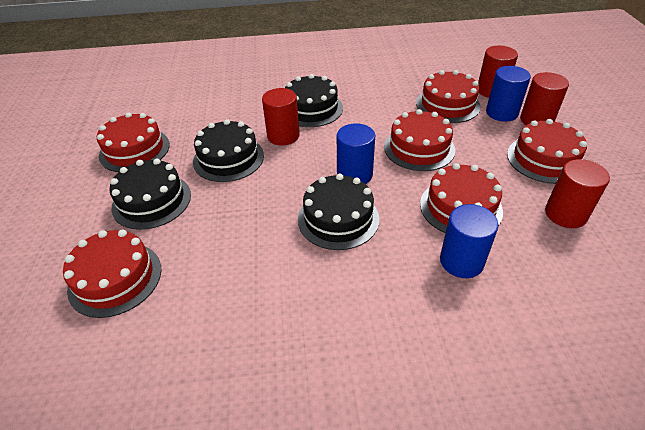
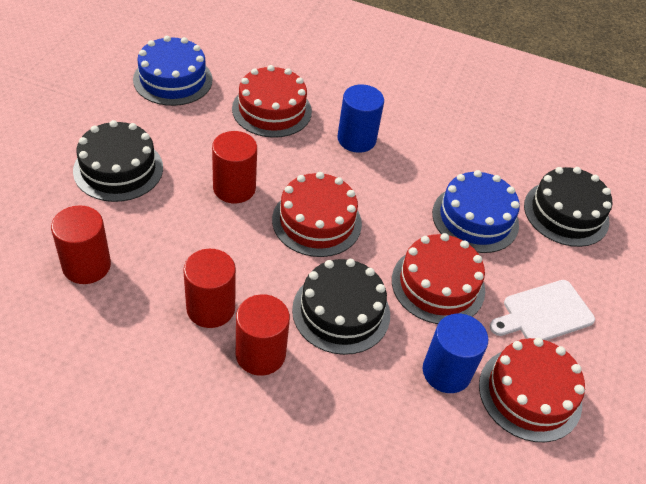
black cake: [109,158,191,230] [193,119,264,182] [285,74,343,127] [298,174,379,250] = 4 -> [73,120,163,202] [292,259,390,355] [524,167,613,247] = 3
blue cake: none = 0 -> [133,36,212,106] [432,170,520,253] = 2
blue cylinder: [337,123,375,184] [440,204,498,278] [486,66,531,122] = 3 -> [337,85,384,153] [423,314,488,393] = 2
red cake: [63,230,161,318] [97,112,170,172] [384,109,455,171] [416,70,481,123] [420,163,503,233] [507,119,587,184] = 6 -> [232,65,312,138] [272,172,362,257] [392,233,485,324] [479,338,585,442] = 4
white cutting board: none = 0 -> [490,280,595,341] = 1

